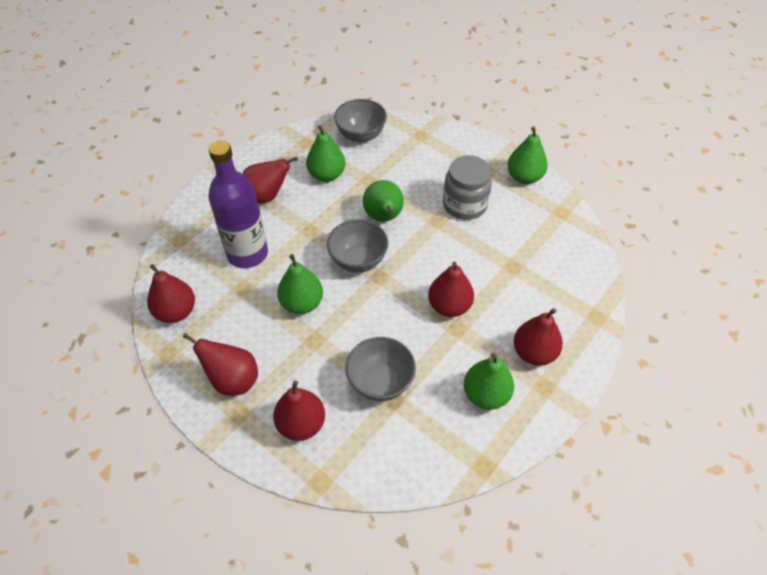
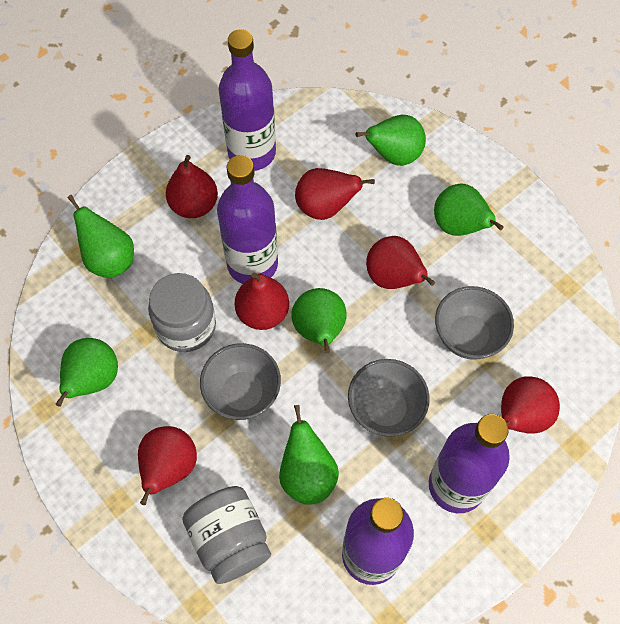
green pear: [277,254,323,314] [306,125,345,182] [363,180,404,222] [464,353,514,410] [507,126,548,184] = 5 -> [55,338,118,407] [67,195,134,278] [279,405,339,505] [291,288,347,353] [356,115,426,166] [434,184,504,236] = 6
grey jar: [443,155,492,220] = 1 -> [148,273,216,352] [182,486,271,584] = 2
purple bottle: [208,140,268,268] = 1 -> [217,155,278,284] [219,29,276,171] [342,498,414,585] [429,414,510,513] = 4

